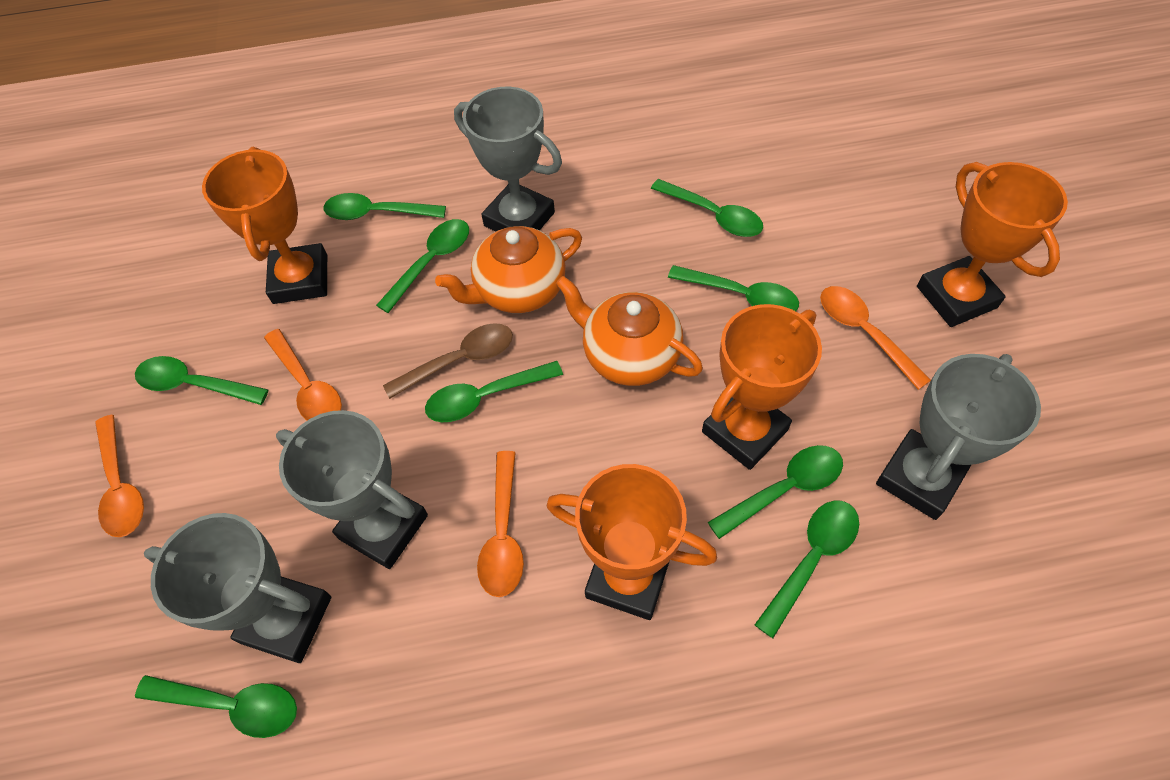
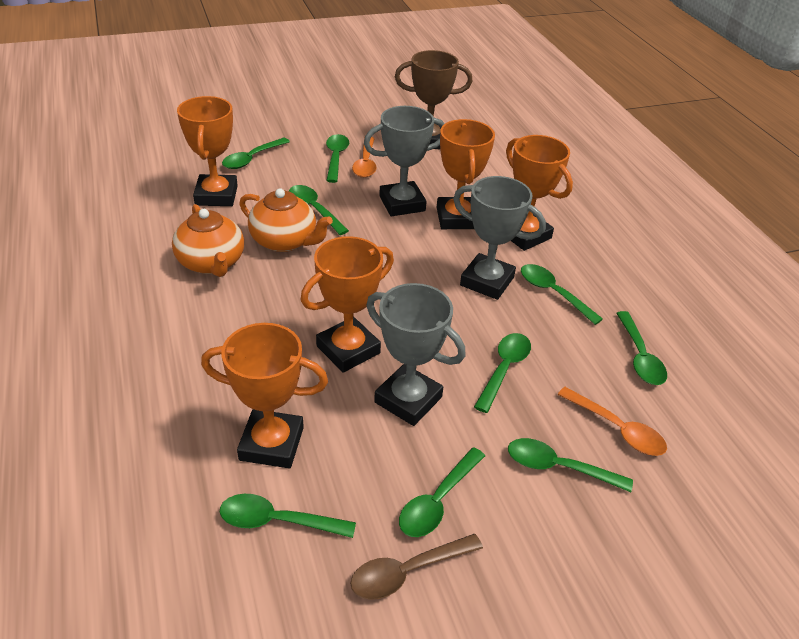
brown trophy: none = 0 -> [395,50,472,149] = 1
grey trophy: [144,513,331,663] [276,410,428,569] [454,87,562,232] [876,354,1041,520] = 4 -> [364,106,445,216] [366,283,466,426] [453,176,546,300] = 3
orange spoon: [95,415,144,537] [264,329,342,420] [477,451,524,597] [820,286,931,390] = 4 -> [352,137,377,178] [557,387,667,456] = 2
orange trophy: [202,147,327,304] [547,464,717,620] [702,304,822,470] [917,162,1068,327] = 4 -> [177,96,238,206] [201,323,328,468] [301,236,394,373] [437,119,495,229] [506,135,573,251] = 5

